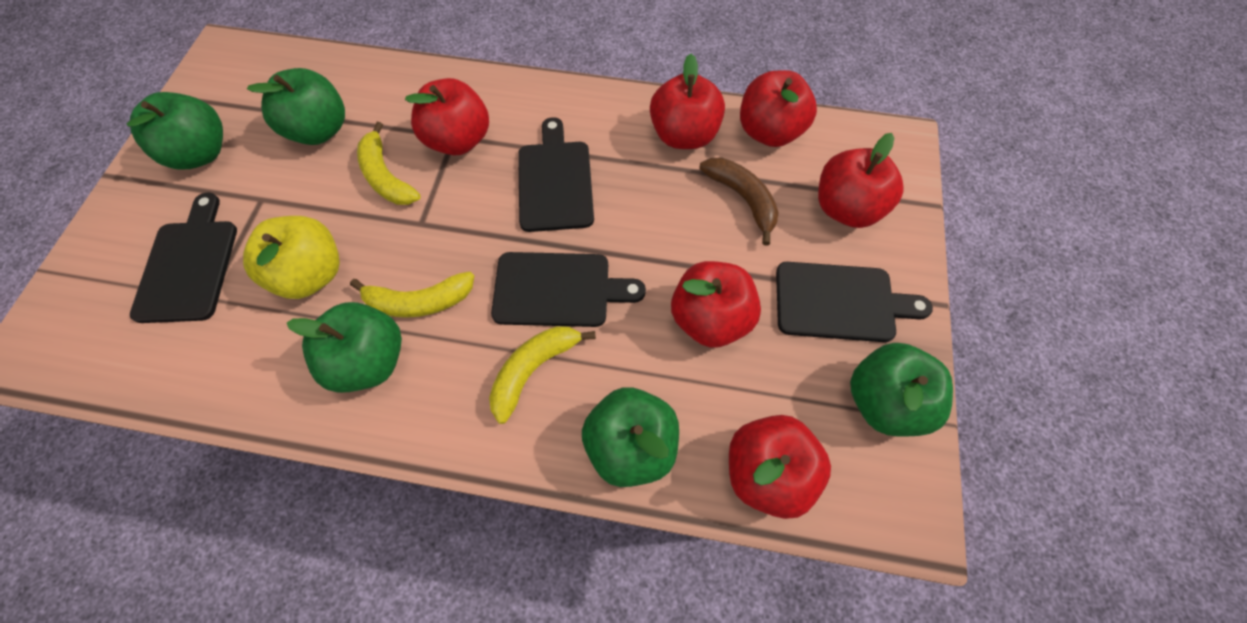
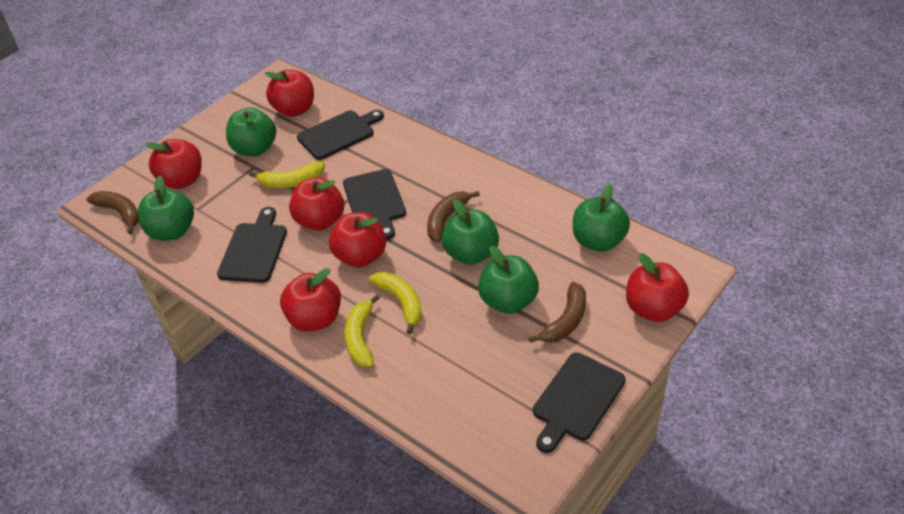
brown banana: [699,158,779,246] = 1 -> [86,191,139,234] [427,191,480,243] [528,282,586,343] = 3
yellow apple: [243,216,340,299] = 1 -> none = 0

